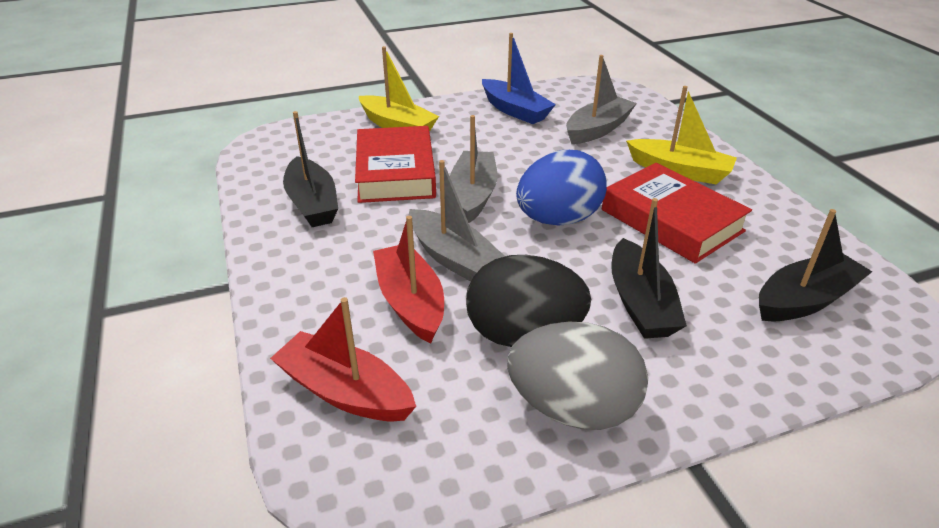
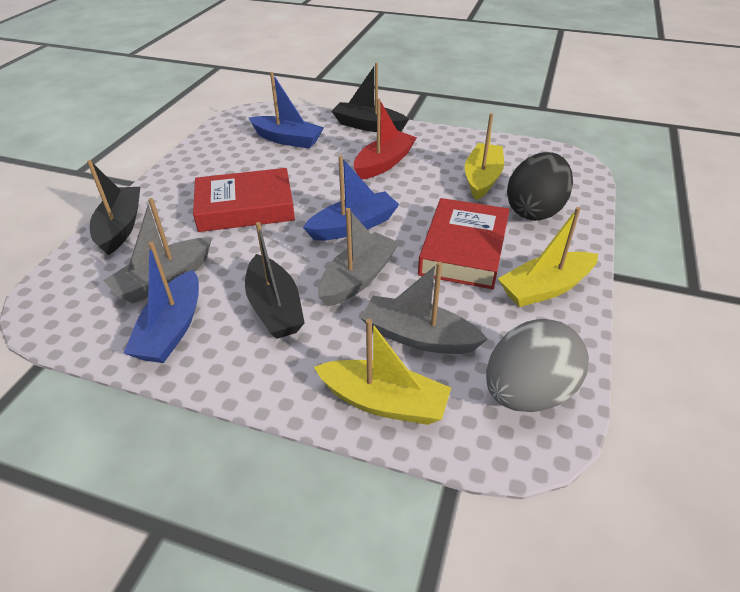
blue boat: [482,33,556,124] = 1 -> [124,242,199,363] [249,72,324,149] [303,156,399,241] = 3
blue egg: [516,150,607,226] = 1 -> none = 0
red boat: [270,297,416,421] [373,216,444,343] = 2 -> [354,98,417,180] = 1
yellow boat: [359,46,439,132] [626,86,737,184] = 2 -> [314,319,451,425] [465,113,504,200] [498,207,598,307] = 3

